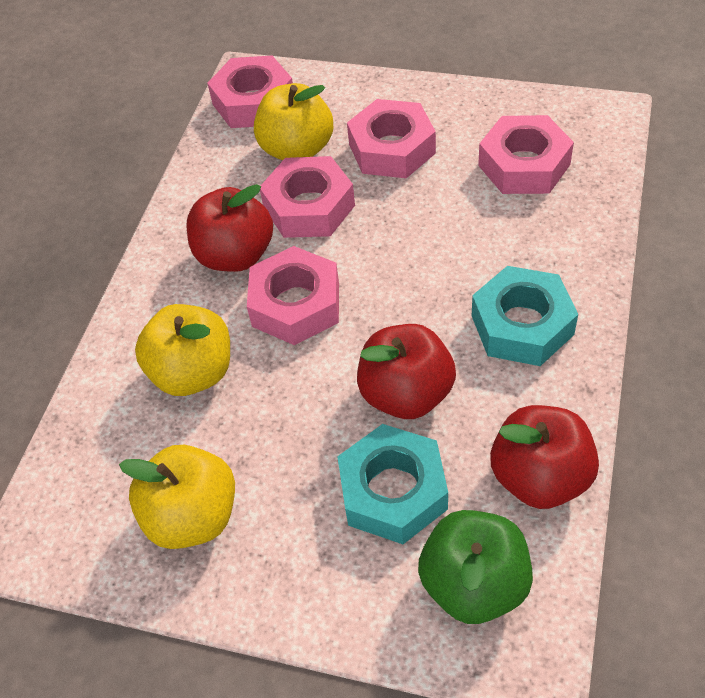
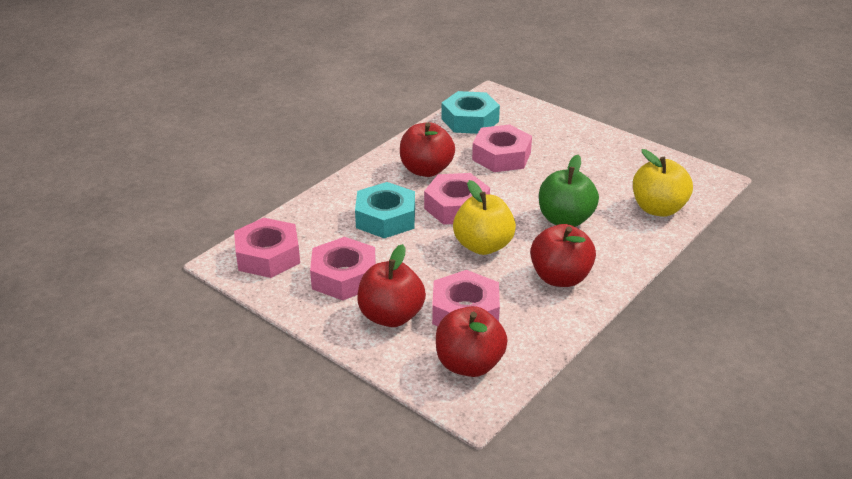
red apple: [186,184,273,272] [357,324,456,419] [490,405,599,509] = 3 -> [357,244,426,327] [400,122,455,177] [436,306,508,377] [530,224,596,287] = 4
yellow apple: [119,445,235,549] [135,304,230,396] [254,83,333,160] = 3 -> [453,180,516,255] [633,149,693,217] = 2

